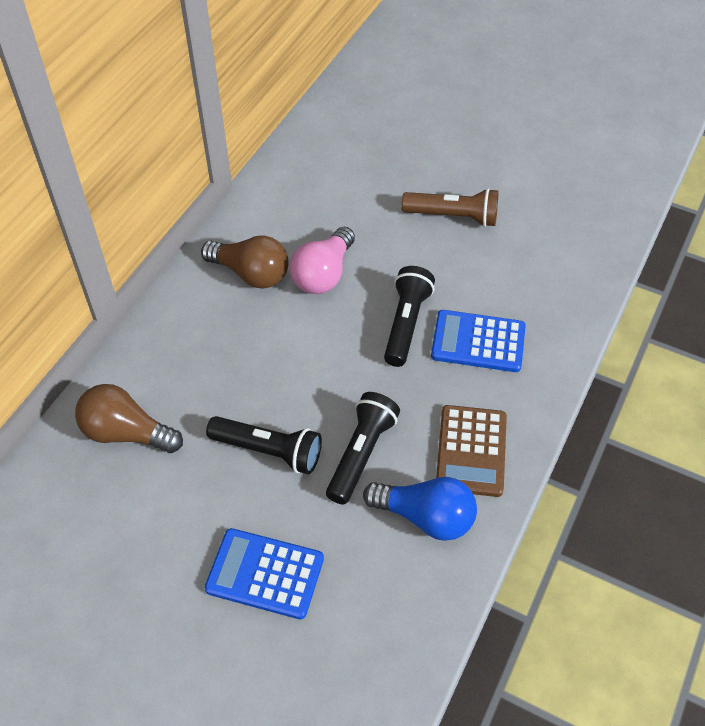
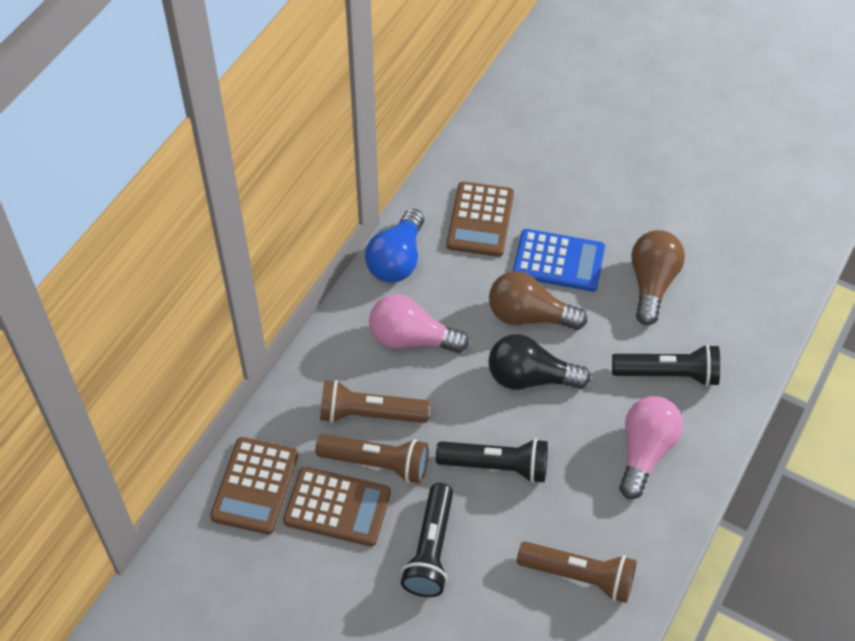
black light bulb: none = 0 -> [488,334,591,390] = 1
blue calculator: [205,528,324,619] [431,310,526,372] = 2 -> [513,229,605,292] = 1
brown calculator: [436,405,507,497] = 1 -> [210,437,298,534] [283,467,391,546] [446,181,514,257] = 3
brown flashlight: [402,188,498,227] = 1 -> [315,434,429,484] [320,380,430,423] [517,541,636,603] = 3
pink light bulb: [290,227,355,294] = 1 -> [369,295,469,353] [619,396,683,499] = 2

